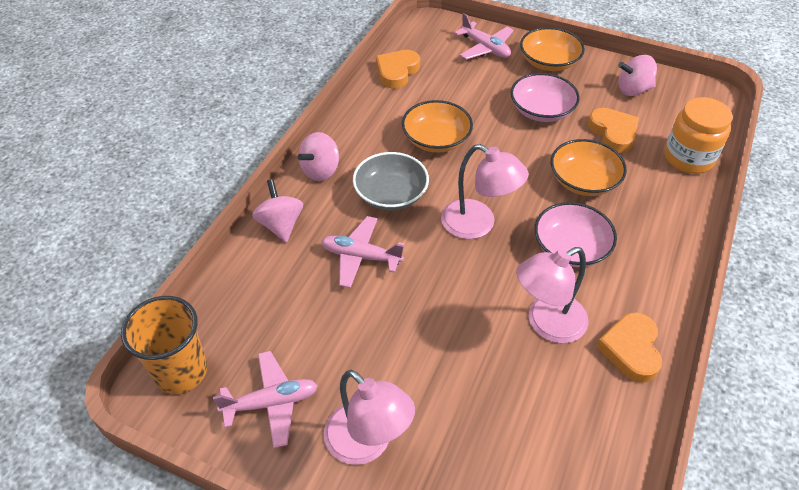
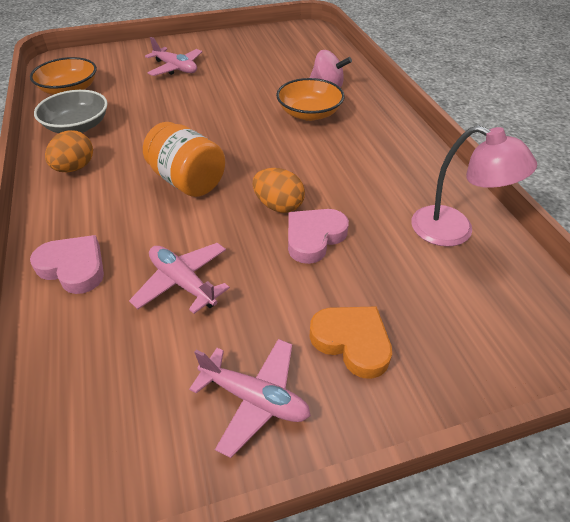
orange bowl: [402,100,473,153] [520,27,585,71] [551,139,627,196] = 3 -> [30,57,97,95] [276,78,345,121] = 2
orange cup: [121,296,207,394] = 1 -> none = 0
orange egg: none = 0 -> [45,130,93,172] [253,168,305,213] = 2
orange heart: [376,50,420,89] [588,108,639,153] [596,312,662,383] = 3 -> [309,306,392,379] = 1
pink bowl: [511,73,580,122] [535,202,617,267] = 2 -> none = 0
pink heart: none = 0 -> [30,235,104,294] [288,209,349,264] = 2
pink lamp: [324,370,415,465] [441,144,529,239] [516,247,589,343] = 3 -> [411,125,537,247] = 1
pink spinning top: [252,179,303,243] [298,132,339,181] [618,55,657,96] = 3 -> [310,50,352,88] = 1

